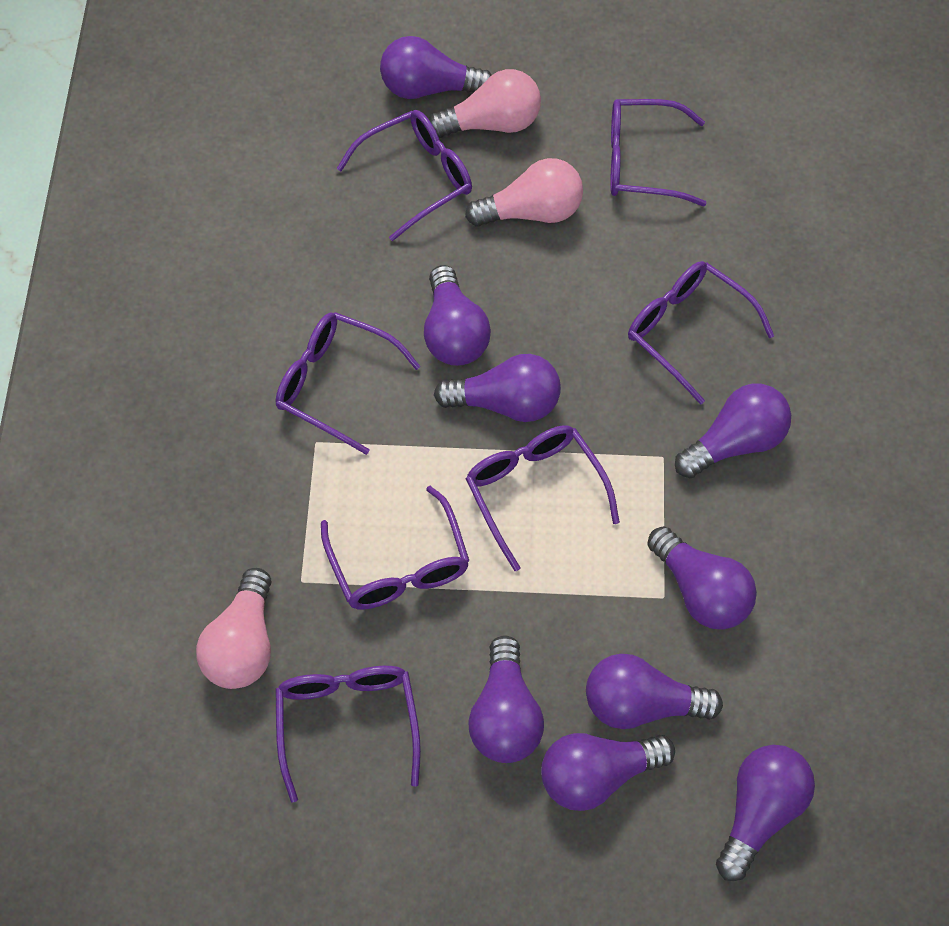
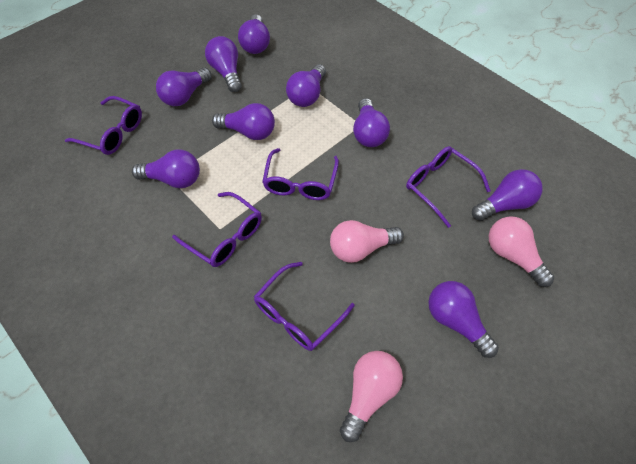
purple glasses: [275,666,421,803] [276,312,421,455] [321,486,469,610] [336,110,472,241] [465,425,620,571] [610,99,707,206] [628,261,774,405] = 7 -> [65,96,142,155] [172,192,262,267] [254,262,355,351] [262,148,339,200] [406,146,491,228] = 5

